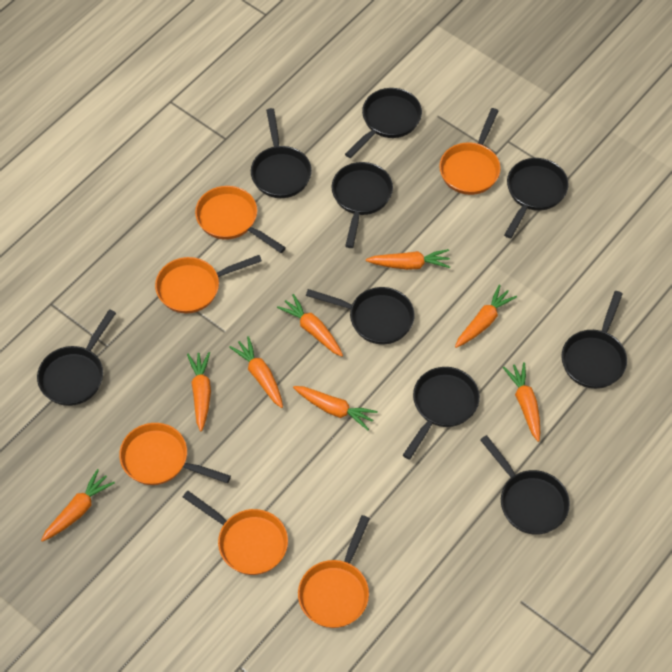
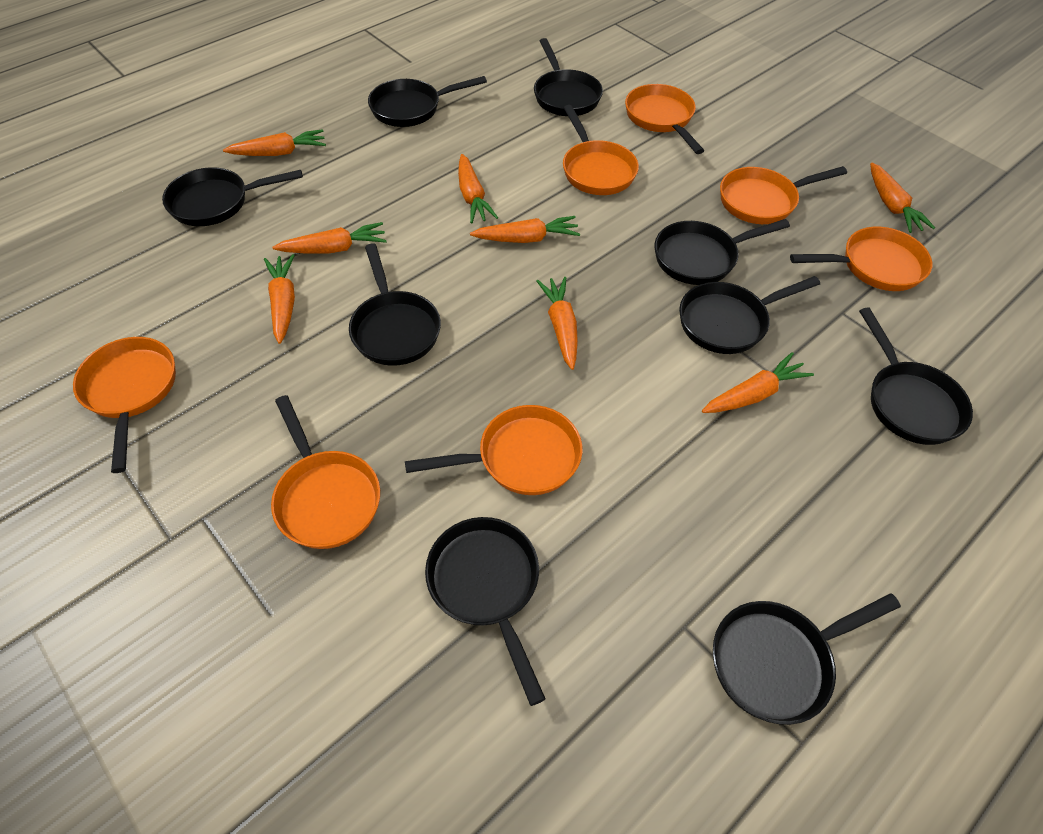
orange pan: [119,423,231,485] [155,255,262,314] [183,491,288,575] [195,186,286,253] [298,515,370,628] [439,108,501,195] = 6 -> [73,337,176,473] [271,395,380,549] [405,405,583,495] [563,105,639,195] [625,84,704,154] [720,166,847,224] [790,227,932,291] = 7

